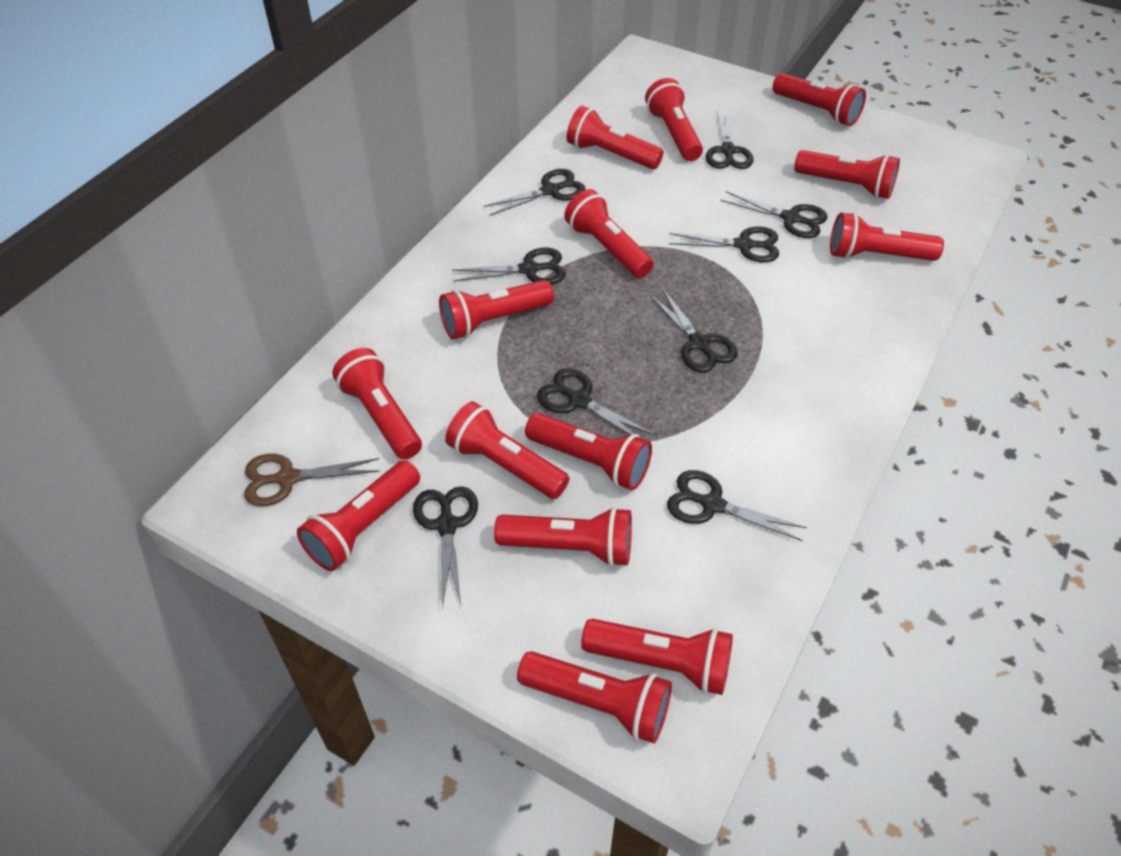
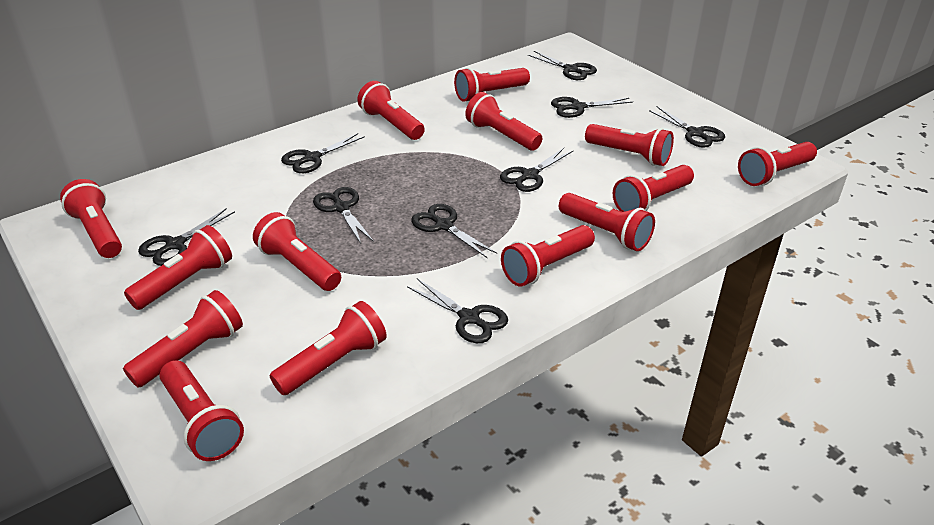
brown scissors: [244,454,380,506] = 1 -> none = 0

